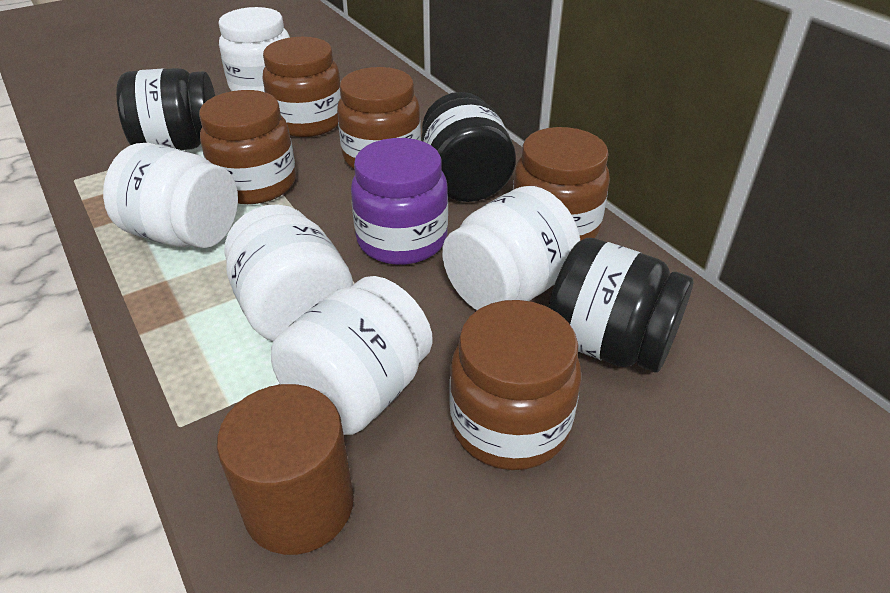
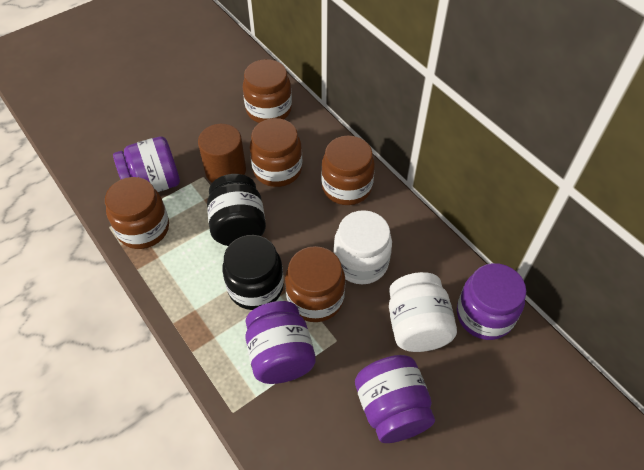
black jar: [116,68,215,150] [421,92,516,202] [548,238,693,372] = 3 -> [207,174,266,246] [222,235,284,310] = 2
purple jar: [351,138,448,265] = 1 -> [113,136,180,192] [245,301,316,384] [355,355,435,443] [457,263,526,340] = 4
white jar: [103,143,238,248] [219,7,290,92] [224,204,353,342] [271,276,433,435] [442,186,580,310] = 5 -> [333,210,392,284] [389,272,457,352] = 2

